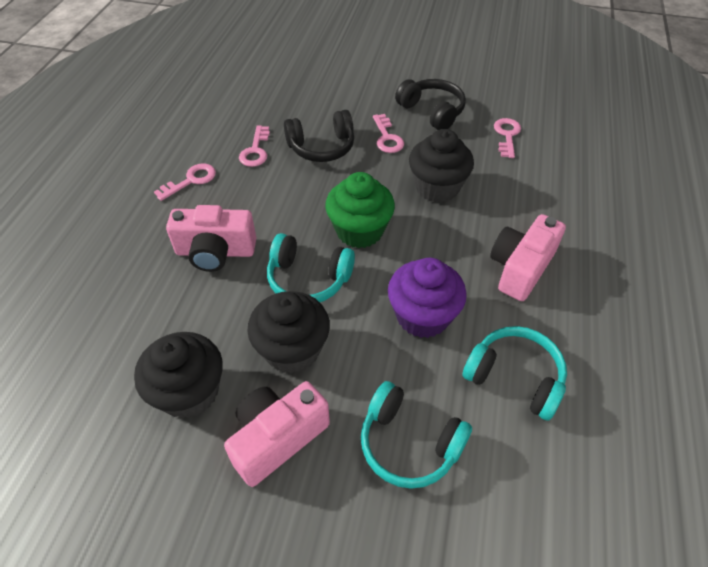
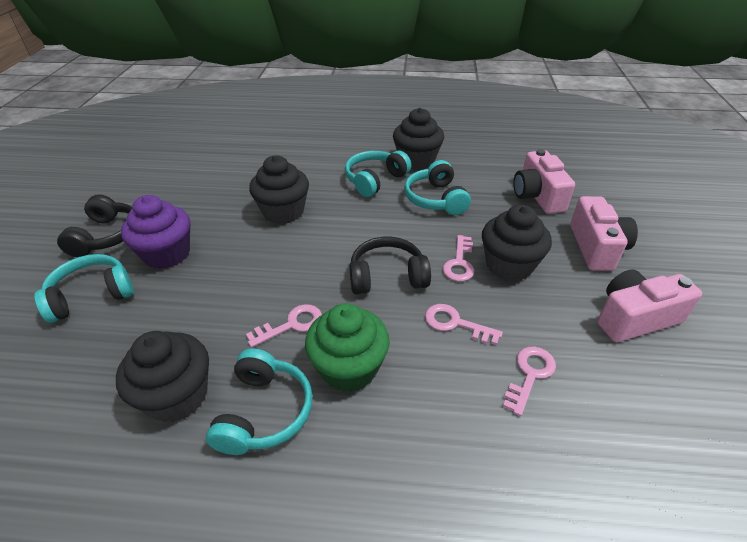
black cupcake: [134,332,223,418] [247,291,330,373] [409,129,474,203] = 3 -> [116,331,209,422] [249,155,309,224] [393,108,444,170] [482,205,552,281] = 4
turquoise headphones: [267,233,355,302] [360,381,472,489] [463,326,567,421] = 3 -> [34,254,134,323] [206,348,313,455] [345,151,411,197] [404,160,471,215] = 4

